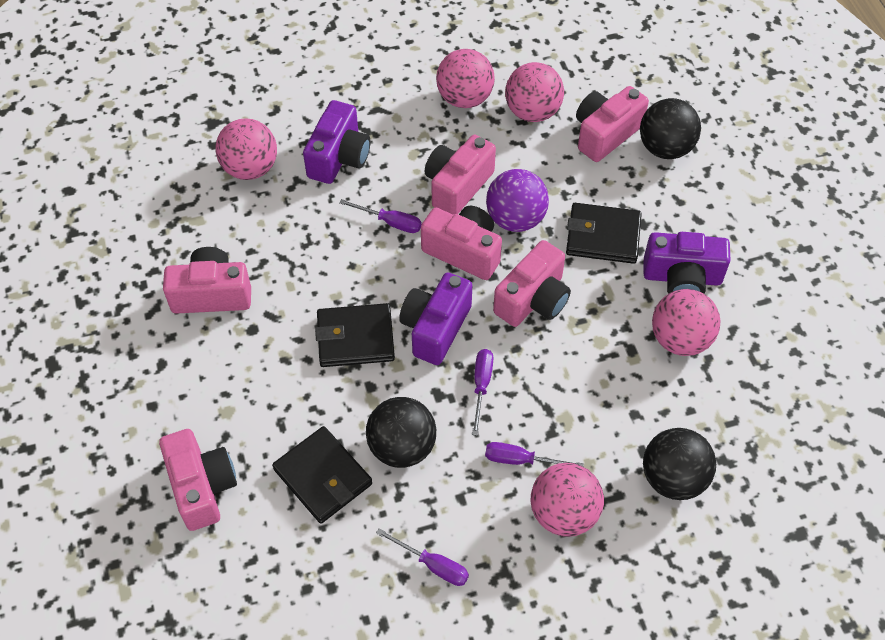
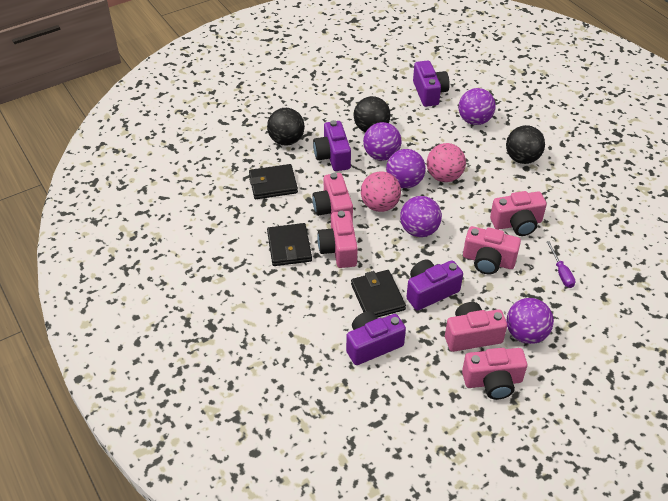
pink ball: [215,118,277,180] [436,49,495,108] [505,62,564,122] [531,463,604,537] [652,289,720,356] = 5 -> [361,171,401,212] [427,143,466,182] = 2
purple ball: [486,169,549,232] = 1 -> [363,122,401,161] [386,149,426,188] [400,196,442,237] [459,88,496,125] [506,298,554,344] = 5
purple camera: [303,100,370,184] [399,273,472,365] [643,232,731,294] = 3 -> [313,120,351,171] [346,311,406,365] [406,259,463,311] [413,60,450,107] = 4
purple screwdriver: [339,199,422,233] [376,528,469,586] [472,349,493,436] [485,442,584,467] = 4 -> [547,241,575,288] = 1

